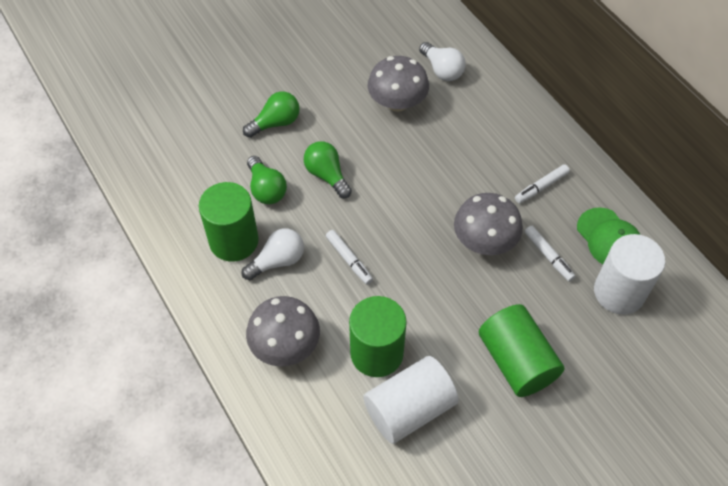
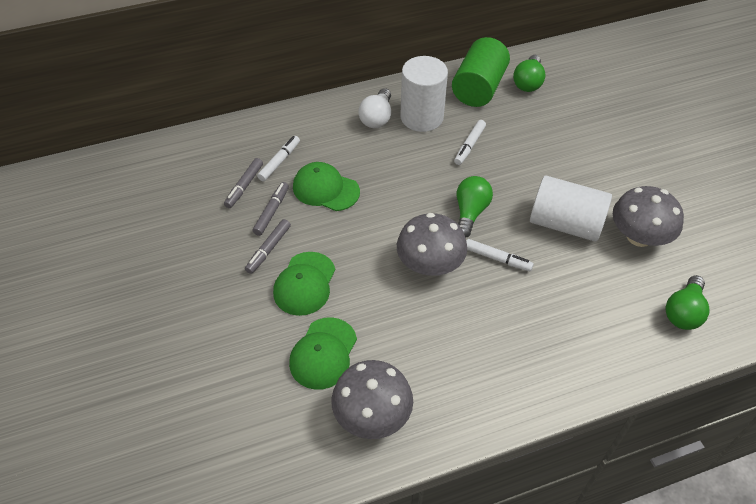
green cap: [577,207,640,264] = 1 -> [273,252,335,316] [289,317,357,390] [293,162,360,211] = 3
green cylinder: [199,182,259,262] [349,296,407,377] [479,304,564,397] = 3 -> [452,37,510,107] = 1
grey marker: none = 0 -> [224,158,263,208] [245,219,291,274] [253,182,289,236] = 3
white light bulb: [241,228,304,280] [419,42,466,81] = 2 -> [358,88,391,129] = 1

